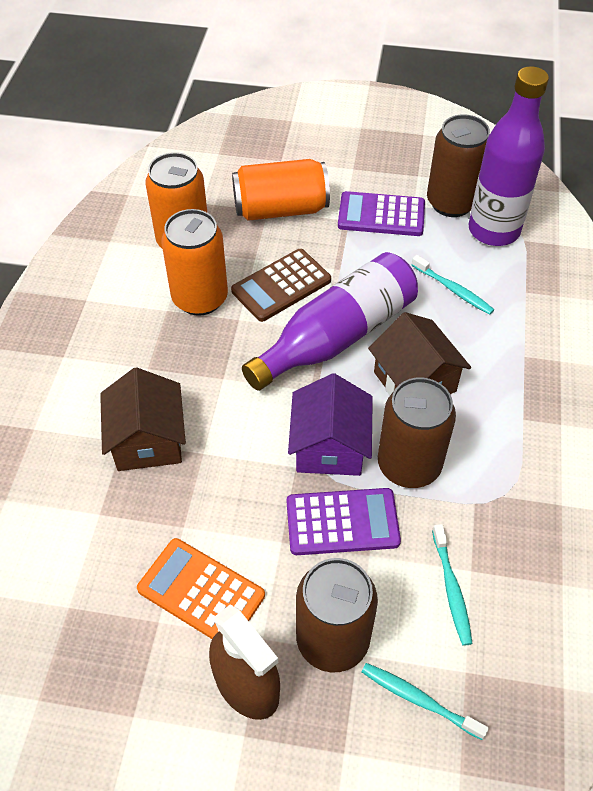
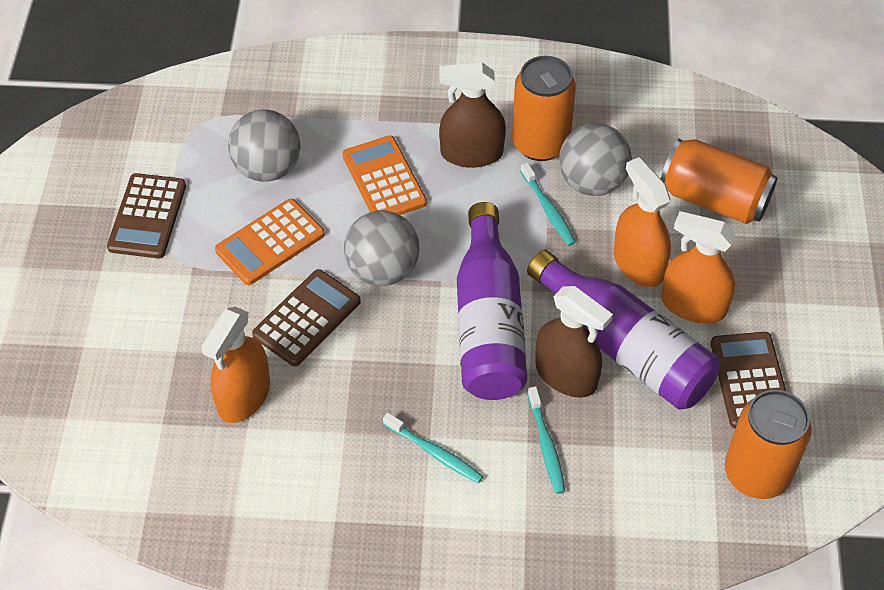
brown calculator: [231,249,331,322] = 1 -> [107,173,186,258] [252,269,361,366] [710,332,786,429] = 3
brown can: [296,558,378,672] [378,377,456,488] [427,114,490,217] = 3 -> none = 0
brown house: [100,367,186,471] [368,312,471,395] = 2 -> none = 0
brown spray bottle: [209,604,280,720] = 1 -> [439,62,506,168] [535,286,613,398] = 2
grey ball: none = 0 -> [228,109,301,182] [344,210,420,286] [559,123,632,196] = 3
orange calculator: [137,538,265,639] = 1 -> [215,199,325,285] [342,135,427,215] = 2
orange spray bottle: none = 0 -> [201,307,270,423] [614,157,671,287] [661,211,735,323] = 3
purple calculator: [287,488,401,555] [338,191,425,236] = 2 -> none = 0
purple house: [288,373,373,476] = 1 -> none = 0

